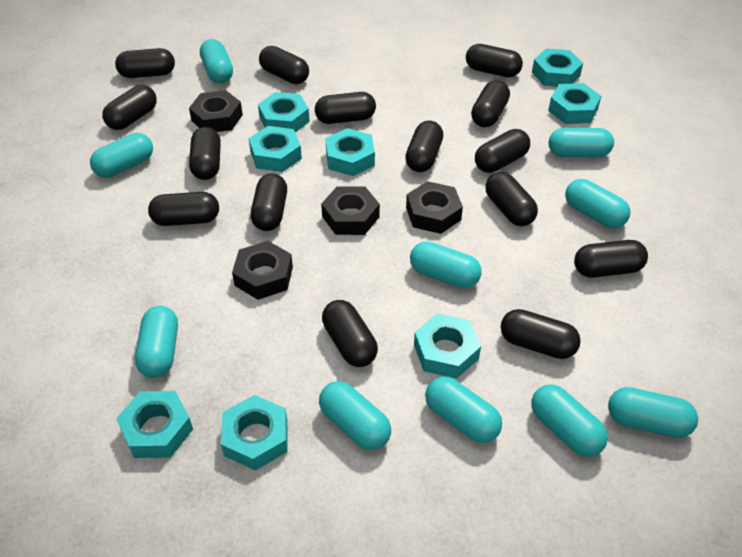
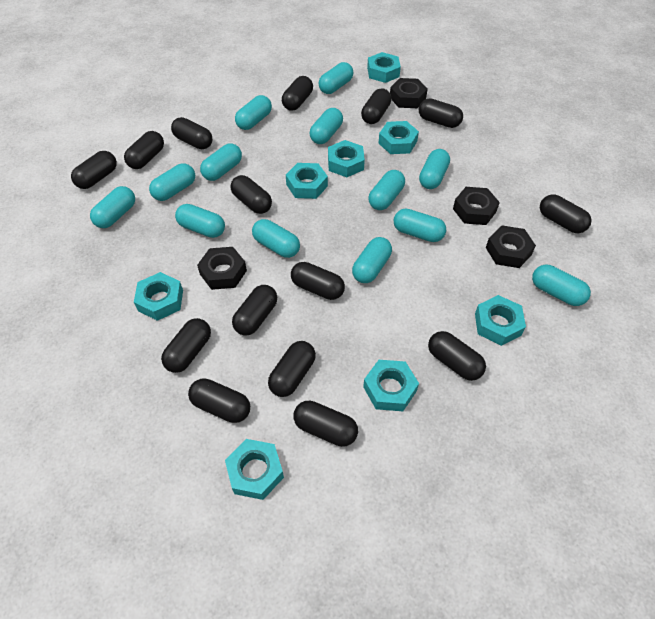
turquoise capsule: [90,133,153,178] [135,306,178,378] [200,39,233,83] [319,381,391,450] [410,242,482,288] [425,377,502,443] [531,385,608,457] [549,128,614,158] [565,179,630,228] [608,387,698,438] = 10 -> [90,186,135,228] [149,163,195,201] [175,204,225,238] [200,143,242,181] [235,95,272,130] [252,219,300,258] [310,108,343,144] [319,62,353,94] [352,237,392,283] [368,170,405,210] [393,209,446,242] [419,149,450,189] [532,265,591,306] = 13

